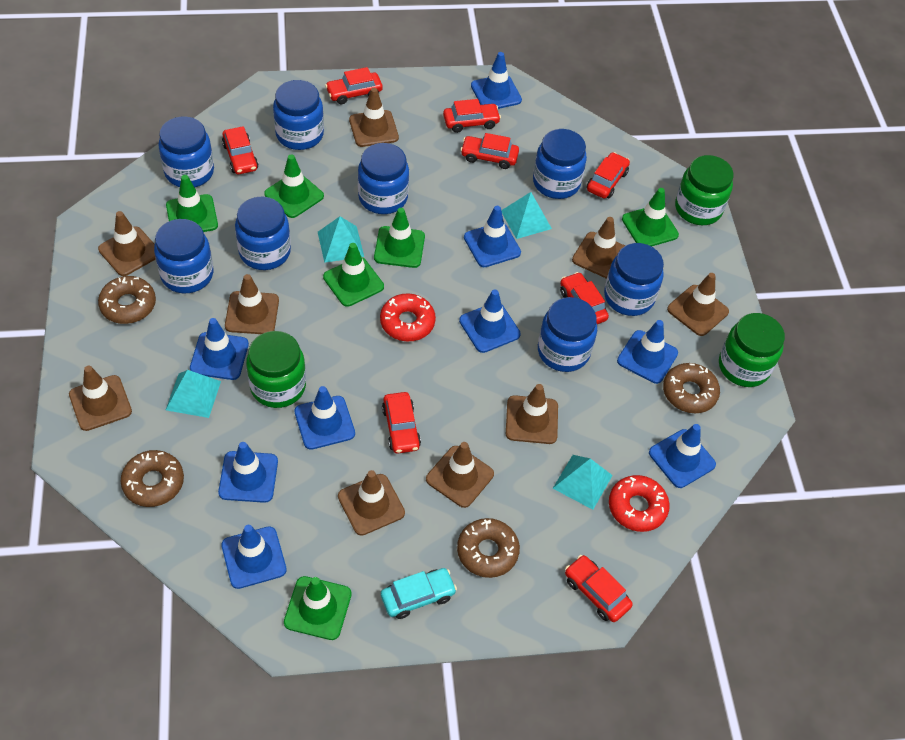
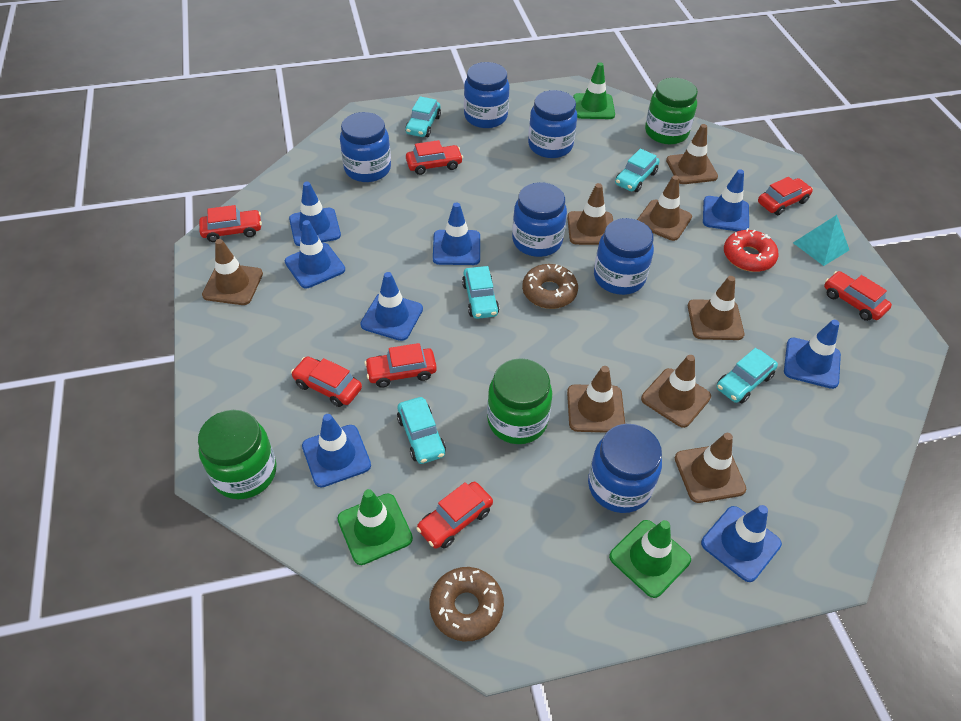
blue jar: [154,219,213,293] [158,117,214,187] [235,197,291,270] [273,80,324,150] [358,143,409,214] [533,129,587,199] [538,297,597,372] [604,243,664,316] = 8 -> [340,112,391,182] [464,62,509,128] [512,182,567,257] [528,90,577,158] [588,424,662,513] [594,218,654,295] = 6
blue traffic cone: [190,318,249,380] [218,442,278,503] [221,525,287,589] [295,386,355,450] [459,290,521,353] [464,206,521,267] [471,52,522,109] [617,320,678,384] [649,424,716,488] = 9 -> [285,220,345,288] [289,182,341,246] [302,414,371,487] [360,272,423,341] [433,202,480,265] [701,505,782,582] [703,170,749,231] [784,320,841,389] = 8
brown donut: [98,276,156,324] [120,450,184,507] [457,518,520,578] [663,363,720,413] = 4 -> [429,567,504,641] [522,264,578,309] = 2
brown traffic cone: [69,366,132,431] [98,211,156,276] [225,274,279,334] [338,470,405,535] [349,88,399,147] [426,442,494,508] [506,384,558,444] [572,217,625,279] [667,273,729,336] = 9 -> [202,239,263,305] [567,183,613,245] [567,366,625,433] [637,175,692,241] [641,355,711,428] [666,124,718,184] [675,433,746,503] [688,276,744,340] = 8
green traffic cone: [166,175,218,232] [264,154,324,218] [284,576,352,640] [323,243,384,307] [374,208,425,268] [622,188,679,247] = 6 -> [337,489,413,565] [573,62,615,119] [609,520,691,598] = 3
red car: [222,126,259,174] [325,67,383,104] [382,392,421,454] [443,99,501,133] [461,133,519,169] [560,272,609,324] [565,555,633,622] [587,152,630,199] = 8 -> [199,205,262,242] [291,356,362,407] [364,343,437,388] [406,140,463,175] [416,482,493,549] [758,177,813,215] [824,271,892,321] = 7
red donut: [380,293,436,341] [609,475,670,532] = 2 -> [724,228,779,272] = 1
turquoise car: [381,568,457,619] = 1 -> [397,397,446,464] [405,96,441,137] [462,266,499,319] [615,148,660,192] [717,348,778,403] = 5
turquoise pyramid: [166,370,221,418] [318,216,364,263] [501,192,552,239] [553,455,613,510] = 4 -> [793,215,849,266] = 1

